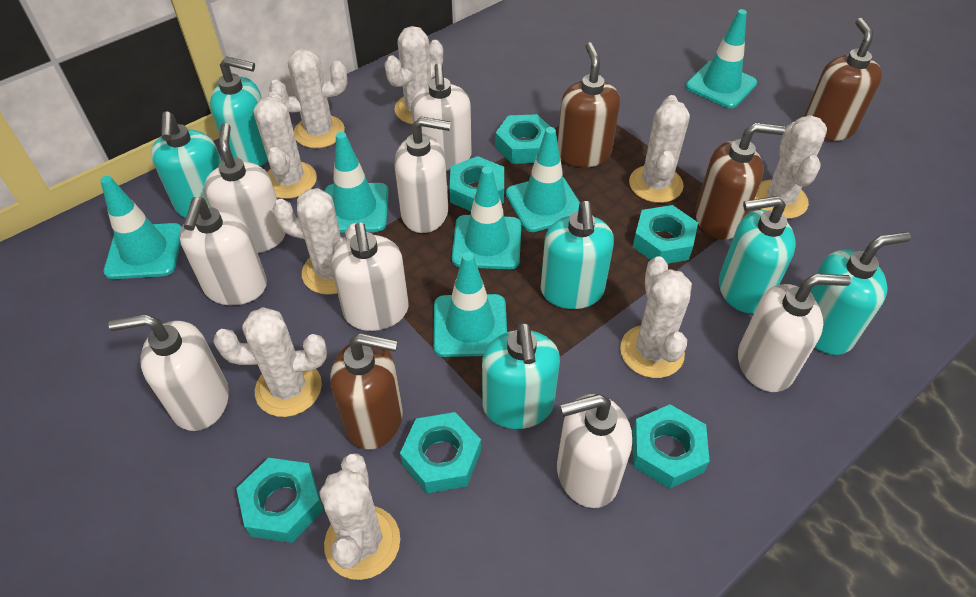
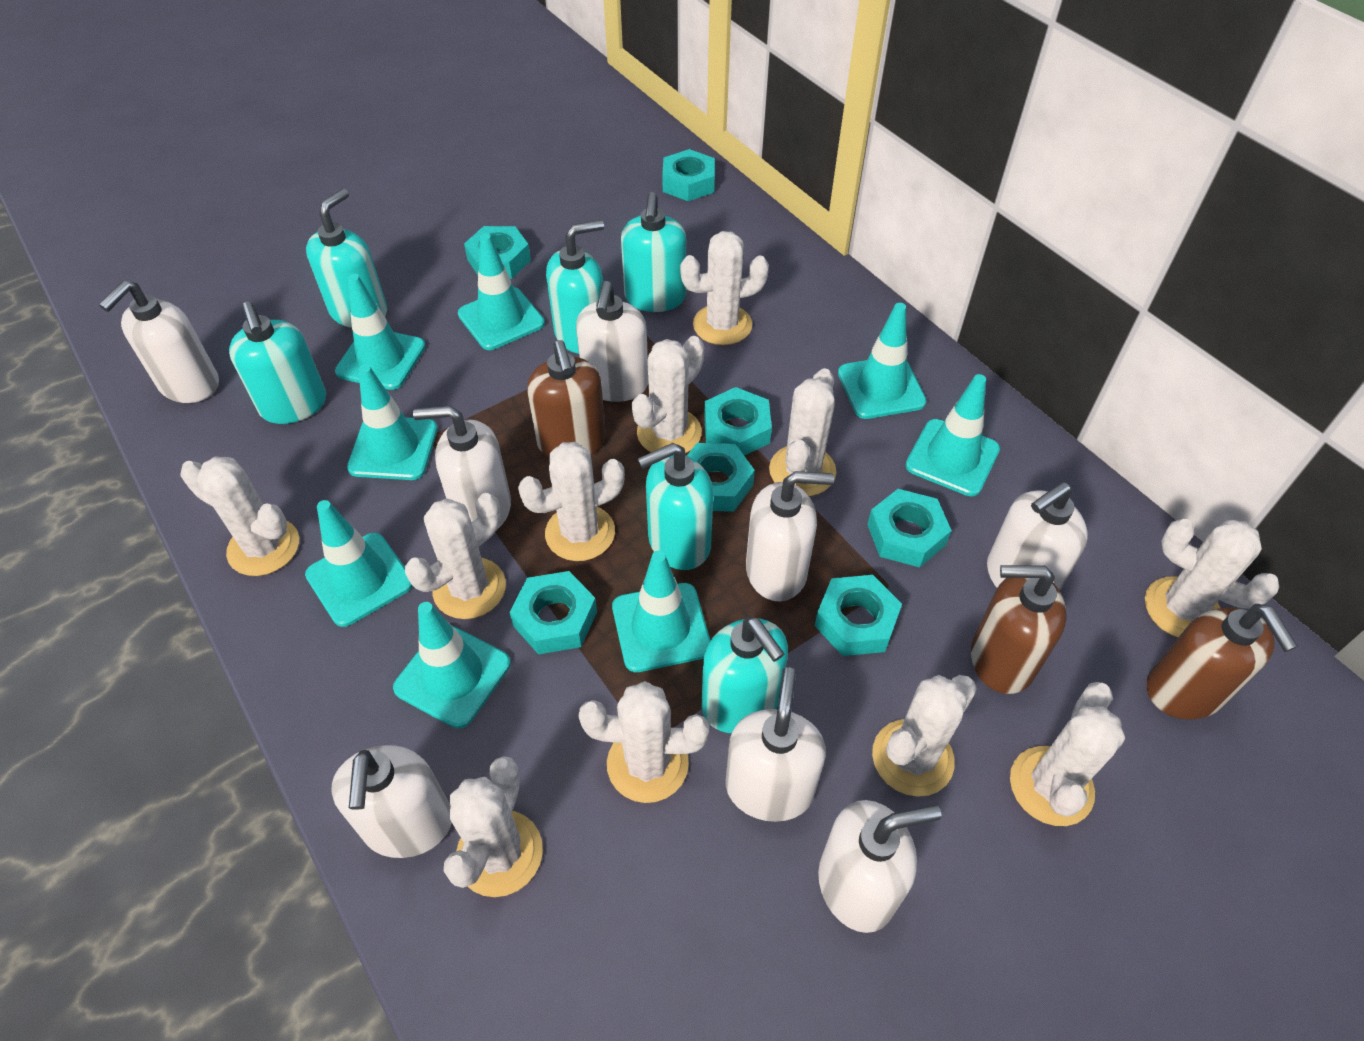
brown soap dispenser: [330,333,403,450] [557,42,620,167] [695,123,785,240] [804,18,882,141] = 4 -> [527,340,606,457] [971,565,1067,694] [1147,604,1298,720] = 3
turquoise nut: [236,458,323,543] [400,412,481,493] [449,156,504,211] [495,114,550,164] [632,205,698,264] [632,404,710,489] = 6 -> [464,226,531,279] [509,571,597,655] [662,149,715,201] [687,443,755,512] [704,387,772,456] [814,575,902,656] [867,489,952,567] = 7
turquoise traffic cone: [100,176,182,279] [325,132,389,233] [433,252,507,357] [452,167,521,270] [506,127,580,232] [686,9,757,108] = 6 -> [305,500,413,627] [335,274,426,390] [347,365,438,480] [393,602,511,729] [458,233,545,350] [612,551,710,672] [838,303,927,419] [905,374,1000,496] = 8
white cactus: [213,307,327,417] [253,91,317,199] [269,49,347,148] [272,188,356,295] [320,453,400,580] [384,26,443,124] [620,256,692,378] [629,95,690,203] [754,115,827,219] = 9 -> [180,457,299,576] [405,493,506,619] [444,756,543,897] [518,442,625,561] [579,681,709,803] [632,336,704,453] [680,231,769,345] [769,368,836,496] [872,675,977,797] [1010,682,1125,826] [1145,519,1279,638] = 11

